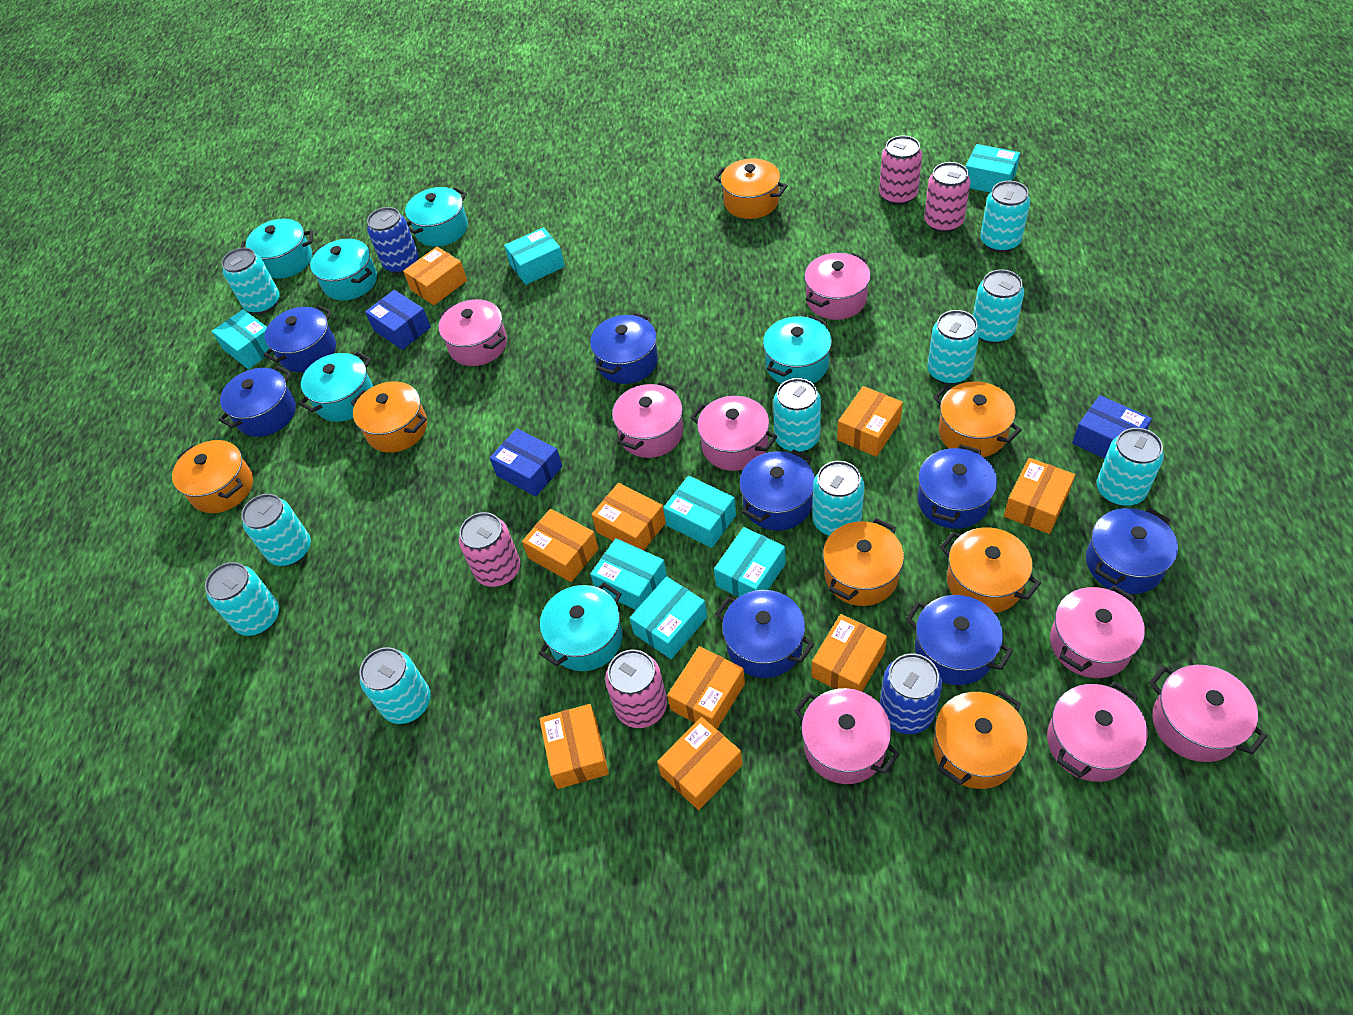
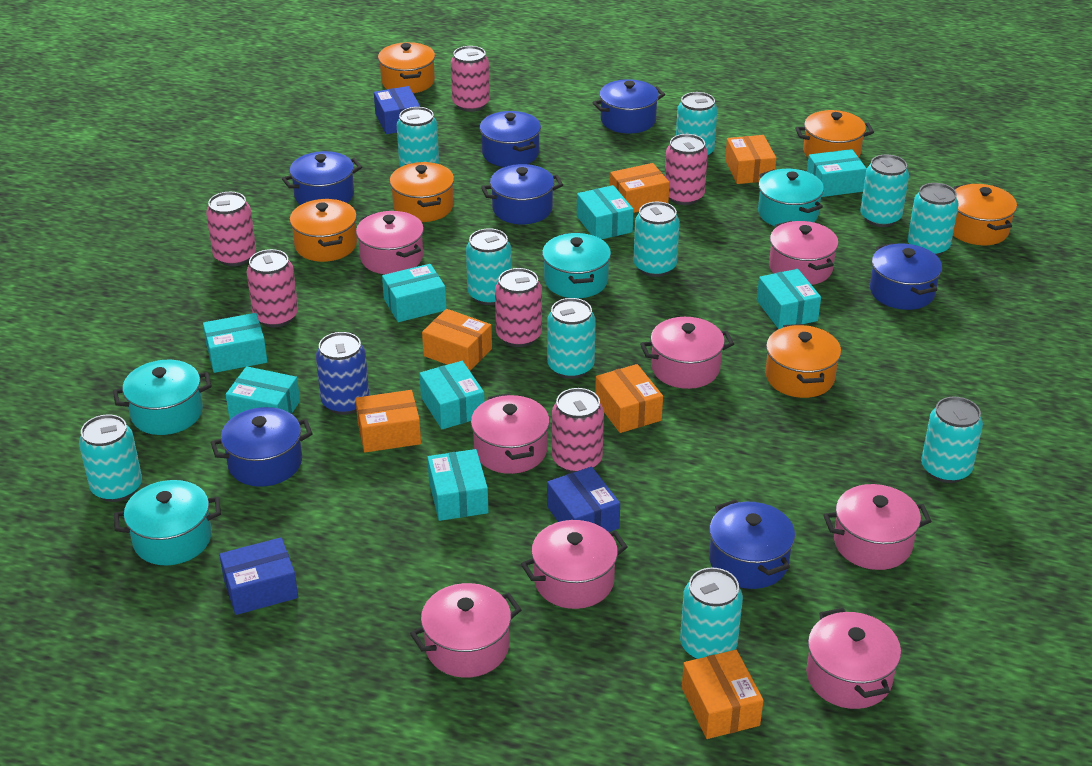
blue can: [367,207,419,274] [879,653,942,734] = 2 -> [316,332,369,415] = 1
blue pot: [219,366,296,437] [263,305,336,372] [590,312,658,384] [715,590,814,678] [739,449,815,531] [906,595,1013,685] [918,444,997,529] [1086,508,1178,594] = 8 -> [210,407,313,487] [282,151,362,205] [480,111,541,167] [481,164,563,224] [592,79,665,133] [709,499,795,589] [870,243,942,310] = 7
orange box: [403,247,467,305] [522,509,599,582] [539,704,609,789] [591,483,666,550] [657,717,743,810] [667,646,745,729] [811,614,887,692] [837,386,903,457] [1004,458,1075,534] = 9 -> [355,390,421,452] [422,309,492,371] [595,364,663,433] [610,163,670,213] [682,650,764,739] [725,135,776,184] = 6
orange pot: [172,440,253,513] [351,381,427,453] [714,158,788,219] [823,518,904,606] [933,382,1022,457] [933,689,1028,789] [940,527,1041,613] = 7 -> [290,199,357,262] [378,42,435,93] [390,162,454,222] [765,324,841,398] [795,110,874,157] [953,184,1017,245] = 6
pink can: [459,512,520,587] [605,650,667,728] [879,136,922,205] [924,162,970,233] = 4 -> [206,192,256,266] [247,249,298,327] [451,46,490,112] [495,268,542,347] [552,388,604,473] [665,134,708,205] = 6
turquoise box: [212,309,273,369] [504,227,565,285] [590,538,667,610] [630,576,707,659] [663,476,736,548] [714,527,786,598] [965,144,1020,192] = 7 -> [203,313,267,373] [225,366,300,419] [382,264,447,322] [419,361,485,429] [427,449,488,521] [577,185,634,239] [757,269,821,329] [807,149,867,197] = 8
turquoise pot: [241,219,314,279] [299,351,373,422] [310,239,377,301] [405,187,468,247] [539,582,622,671] [763,315,832,384] = 6 -> [113,360,212,435] [114,480,221,565] [542,232,611,298] [758,169,824,226] = 4

